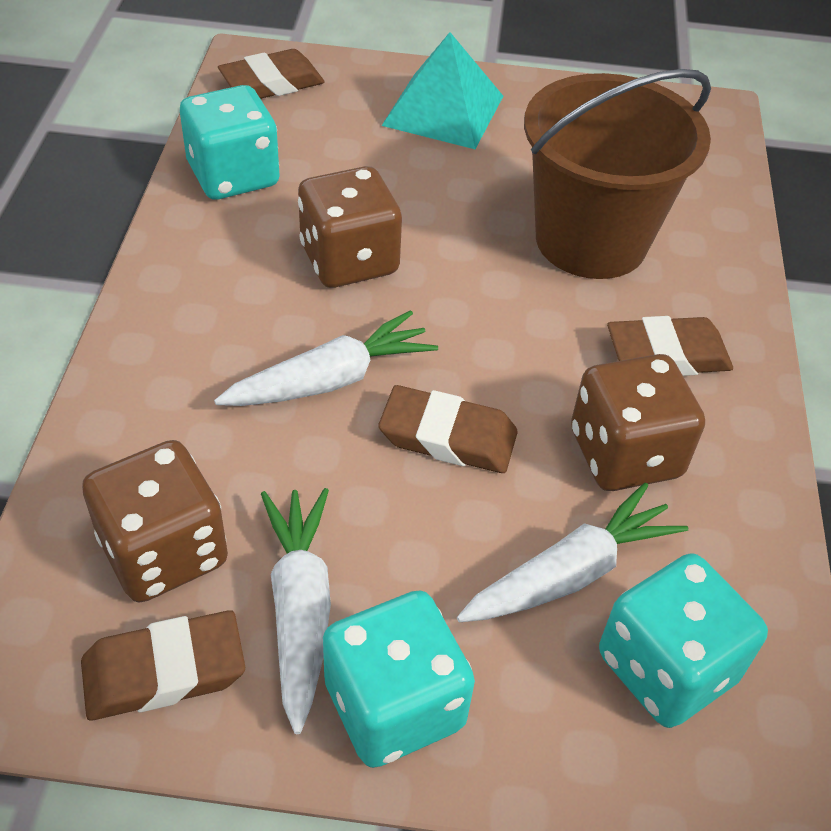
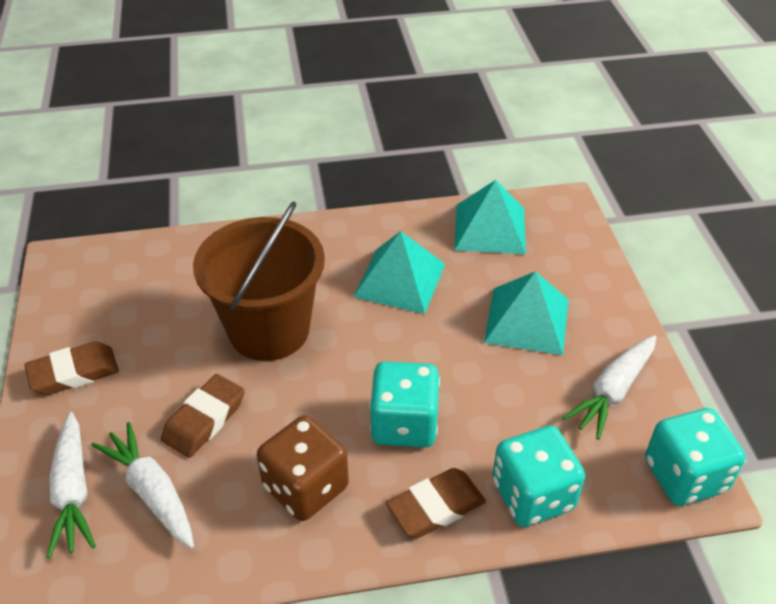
brown dice: [82,440,228,602] [298,166,402,288] [571,354,705,491] = 3 -> [257,415,349,521] = 1
brown eraser: [81,610,245,721] [218,49,324,99] [379,385,518,473] [607,316,733,376] = 4 -> [25,341,119,395] [161,374,245,458] [386,468,486,538] = 3
turquoise pyramid: [382,32,503,149] = 1 -> [353,231,445,314] [455,180,526,254] [484,271,569,355] = 3

